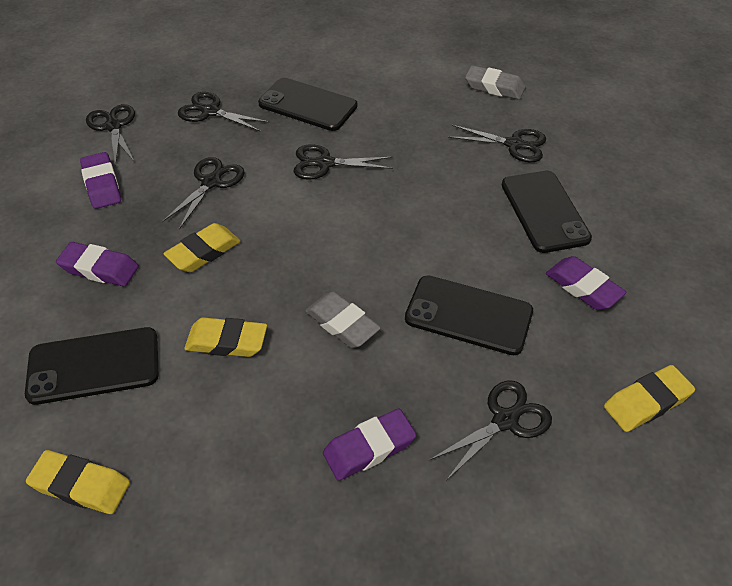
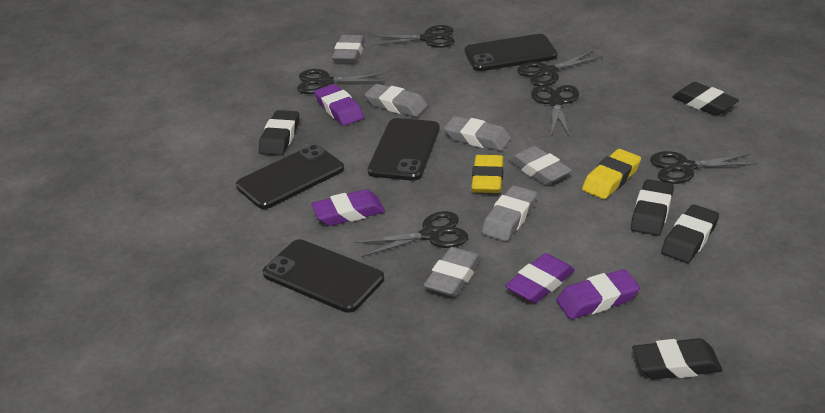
black eraser: none = 0 -> [259,110,299,156] [631,179,674,236] [632,338,722,379] [661,204,719,263] [672,82,739,116] = 5
grey eraser: [305,291,381,348] [465,65,525,100] = 2 -> [332,35,365,63] [365,84,428,117] [424,247,482,297] [444,116,511,151] [482,185,537,241] [509,146,572,185] = 6
yellow eraser: [26,450,130,514] [163,223,241,272] [184,317,267,357] [604,365,695,432] = 4 -> [471,155,504,193] [582,149,641,199] = 2

